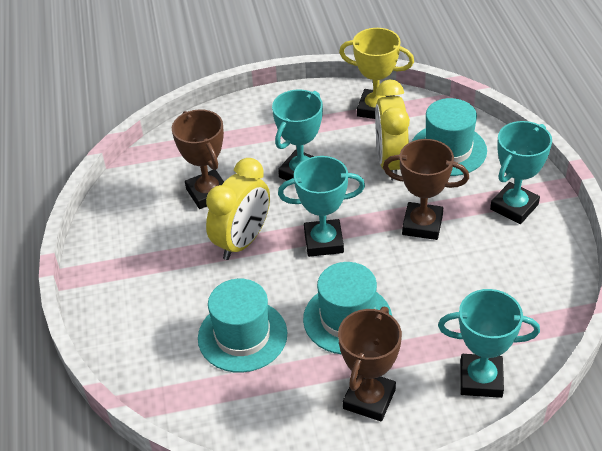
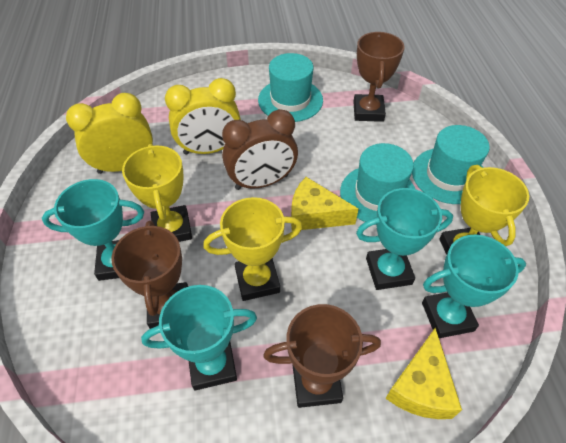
brown clock: none = 0 -> [222,109,298,190] = 1
yellow cheese: none = 0 -> [291,177,359,231] [385,328,462,419] = 2
yellow trophy: [339,28,414,119] = 1 -> [122,144,192,242] [203,197,302,301] [439,165,529,255] = 3

